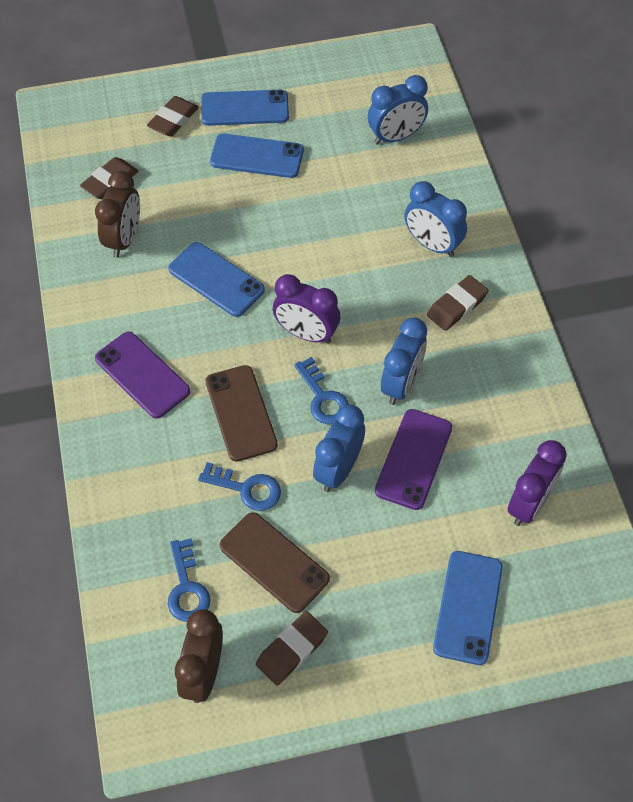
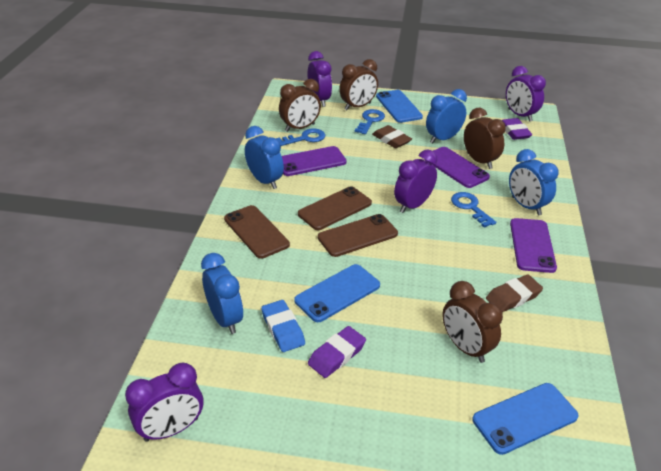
blue eraser: none = 0 -> [261,300,305,352] = 1
blue phone: [168,242,265,317] [201,90,289,126] [210,134,304,178] [433,551,503,665] = 4 -> [294,264,380,322] [376,90,423,123] [472,383,579,455] = 3
brown clock: [95,171,140,258] [175,609,223,703] = 2 -> [279,79,321,132] [339,59,378,110] [442,281,503,363] [464,108,506,169] = 4
brown eraser: [80,157,139,200] [147,96,199,137] [256,611,328,685] [427,275,488,331] = 4 -> [372,125,412,148] [486,275,543,312] = 2
brown phone: [206,365,278,462] [220,512,330,613] = 2 -> [224,205,290,259] [298,186,372,230] [318,214,398,257] = 3
purple clock: [273,274,340,344] [508,440,567,526] = 2 -> [125,362,203,442] [308,51,332,107] [394,150,437,213] [506,66,546,122] = 4
purple eraser: none = 0 -> [308,326,366,378] [502,118,532,140] = 2
purple phone: [95,332,191,419] [375,409,452,510] = 2 -> [282,146,347,176] [424,147,490,188] [510,218,557,273] = 3

